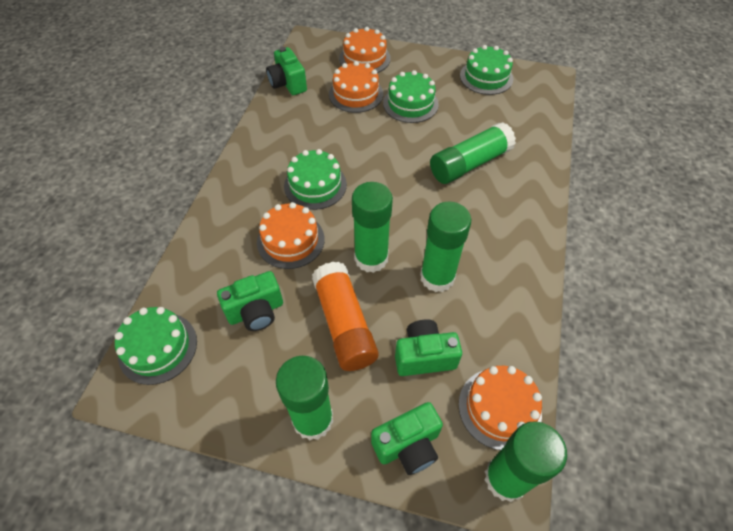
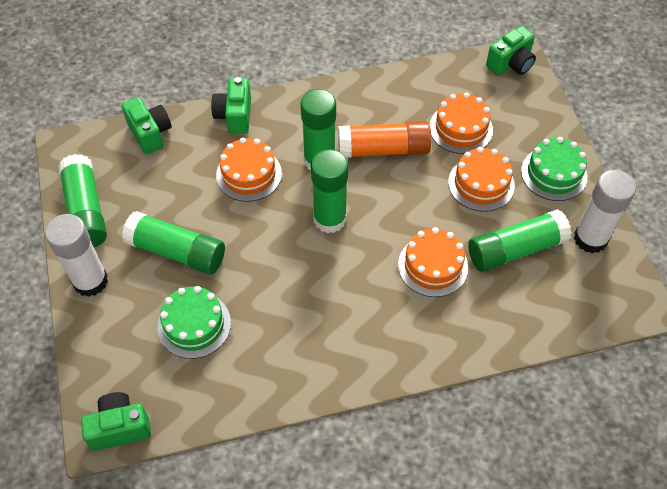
green cake: [114,307,197,385] [284,149,347,210] [383,70,439,123] [460,45,513,95] = 4 -> [158,286,231,359] [521,137,587,201] = 2
white glue stick: none = 0 -> [45,214,108,297] [574,170,636,253] = 2

